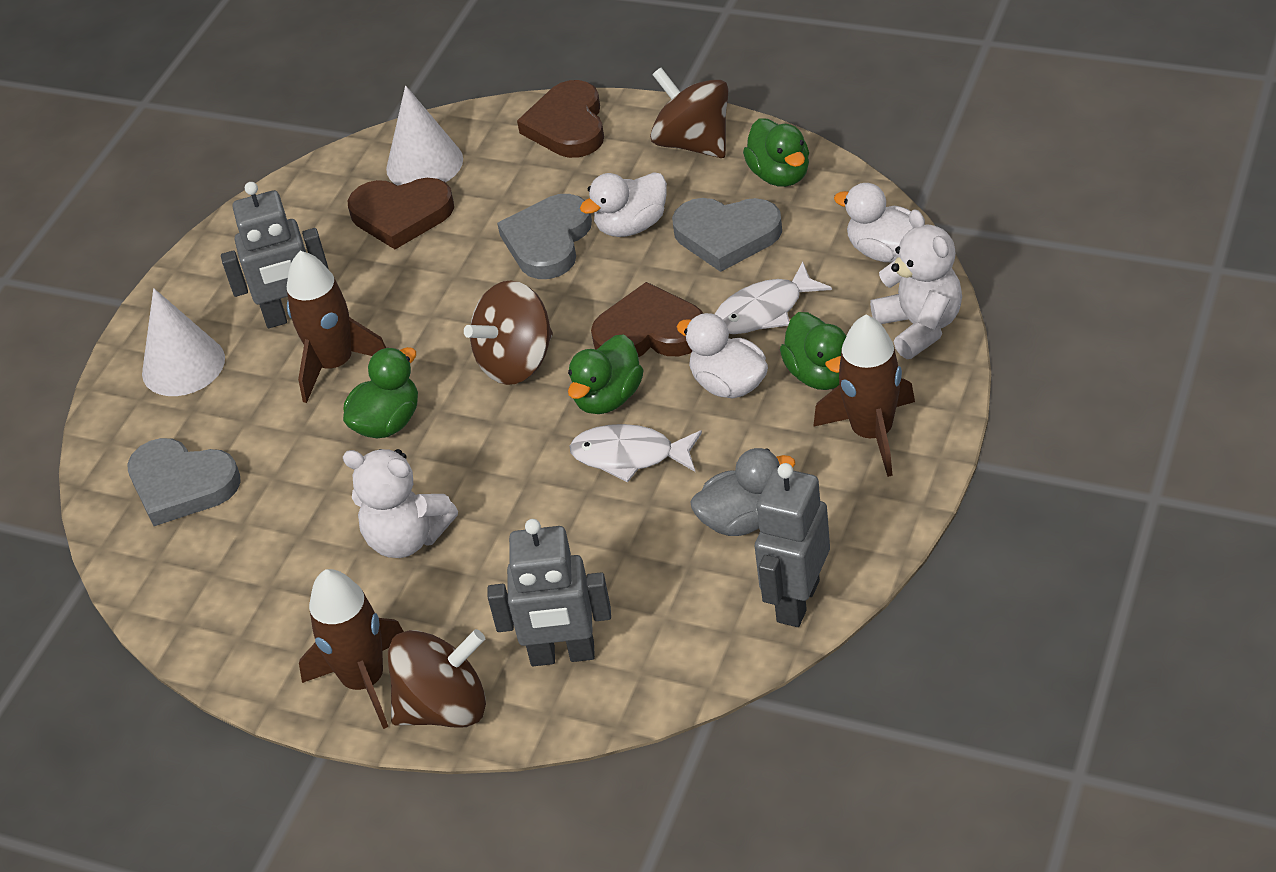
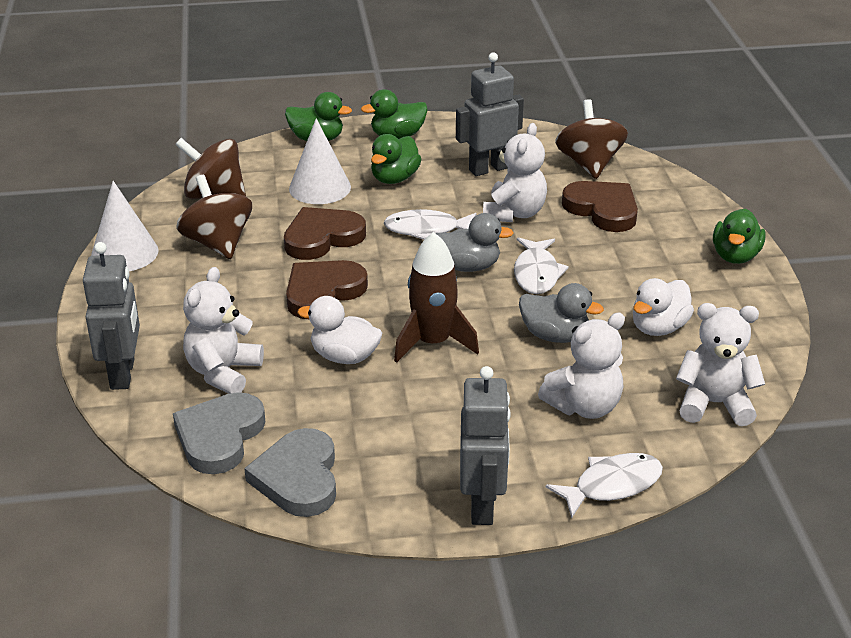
brown rocket: [287,251,386,403] [299,569,404,729] [813,315,915,477] = 3 -> [394,232,479,363] = 1
grey duck: [690,448,795,536] = 1 -> [436,213,514,272] [519,283,604,343] = 2
grey heart: [127,438,241,526] [497,194,592,279] [672,198,782,272] = 3 -> [173,392,265,474] [244,428,336,517] = 2
white duck: [580,172,667,237] [677,313,768,398] [834,183,913,262] = 3 -> [297,296,382,364] [633,278,694,336] = 2
white fish: [569,424,702,482] [715,262,832,334] = 2 -> [384,209,477,240] [514,237,569,294] [546,453,663,518] = 3
white teddy bear: [343,449,458,558] [870,209,962,359] = 2 -> [183,267,264,394] [483,123,547,222] [538,313,625,419] [676,303,765,426] = 4

